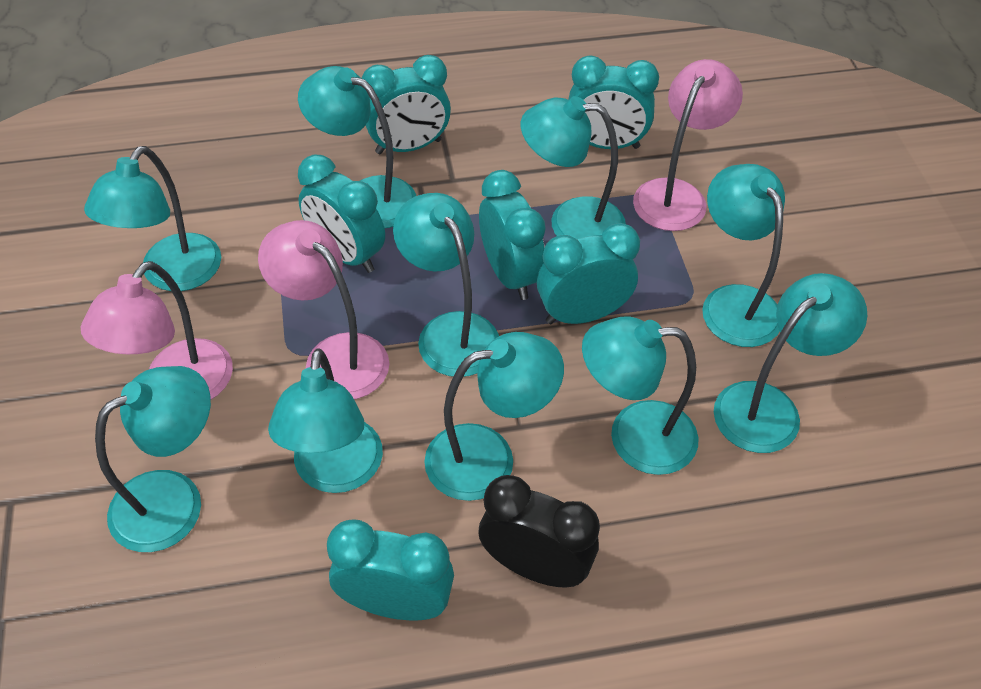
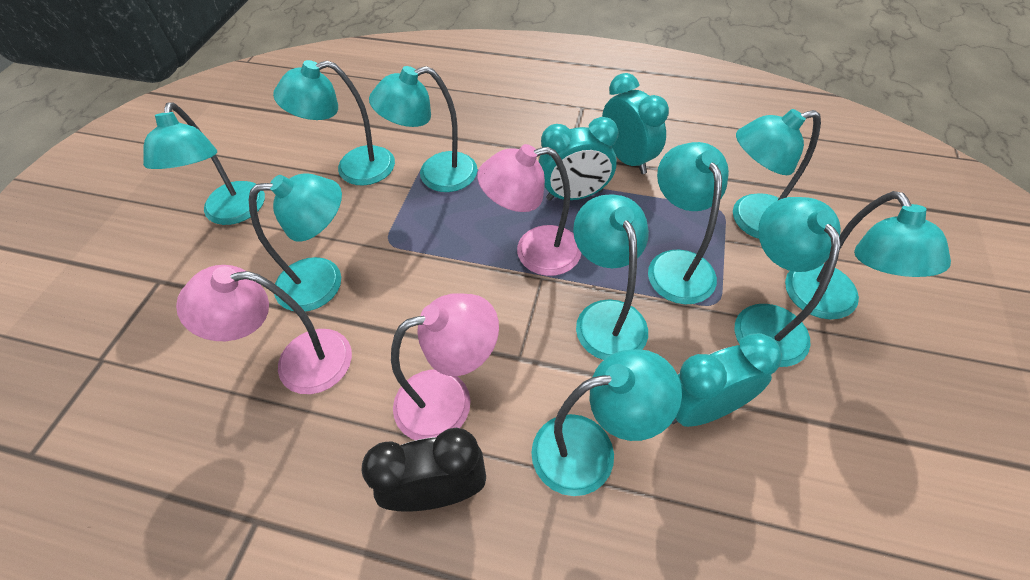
turquoise clock: [298,154,385,273] [327,519,454,620] [361,55,451,154] [479,170,546,300] [537,223,640,324] [568,55,659,149] = 6 -> [539,117,619,201] [602,73,669,174] [671,333,782,427] = 3

